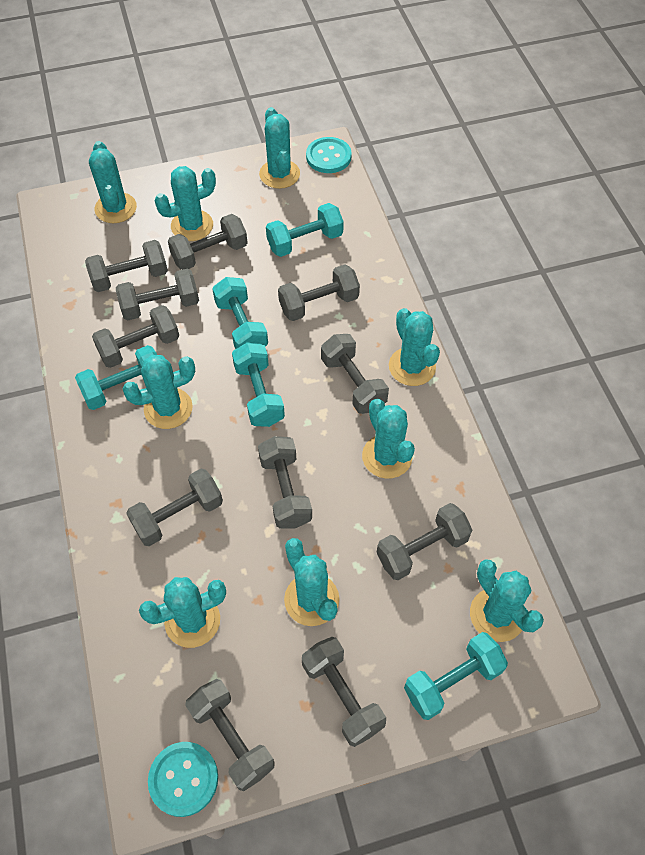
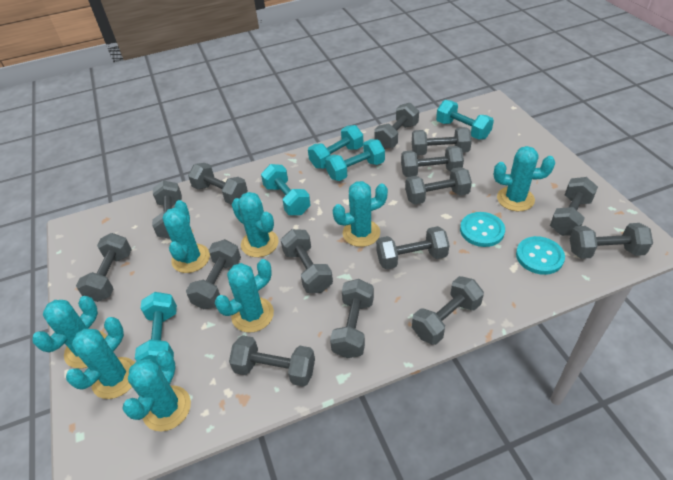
grey dumbbell: [85,240,168,292] [92,305,179,368] [116,269,199,320] [126,469,223,546] [168,214,248,270] [185,679,275,791] [258,436,312,528] [278,264,360,321] [302,637,386,747] [321,334,389,414] [376,503,472,580] = 11 -> [76,233,132,302] [152,180,182,239] [186,239,241,309] [188,163,248,205] [229,335,315,387] [281,229,333,293] [330,279,374,358] [374,103,419,149] [376,226,450,269] [401,146,464,177] [405,167,472,204] [412,127,472,155] [412,276,484,345] [550,177,598,236] [570,223,653,259] = 15
turquoise cactus: [89,141,137,223] [123,355,195,429] [139,577,226,648] [155,166,216,241] [259,107,300,189] [284,538,339,626] [362,399,415,479] [389,308,440,386] [470,560,544,642] = 9 -> [32,296,107,369] [66,317,135,399] [122,350,191,431] [162,200,210,273] [215,259,274,333] [232,192,279,257] [332,181,388,247] [494,146,555,211] = 8

